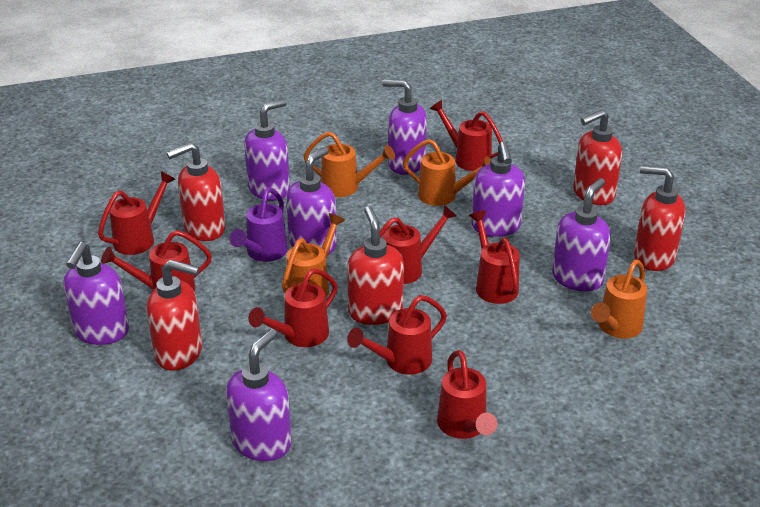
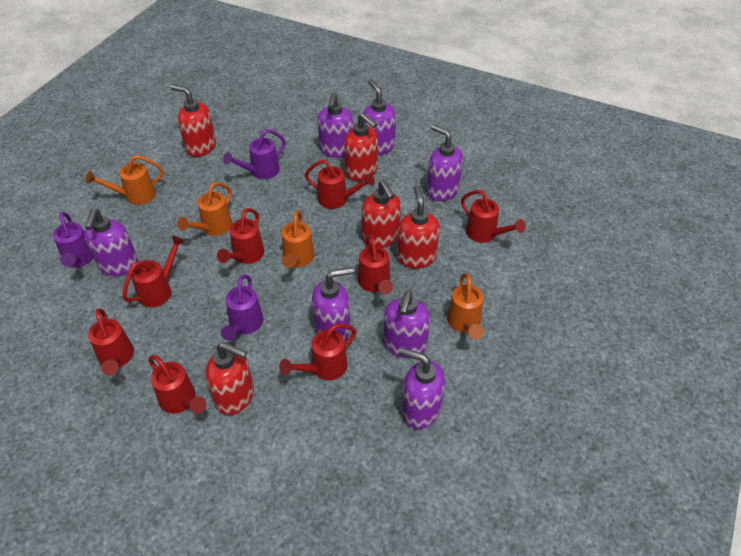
purple watering can: [229,188,288,262] = 1 -> [53,212,93,268] [221,275,263,341] [223,129,286,179] = 3

